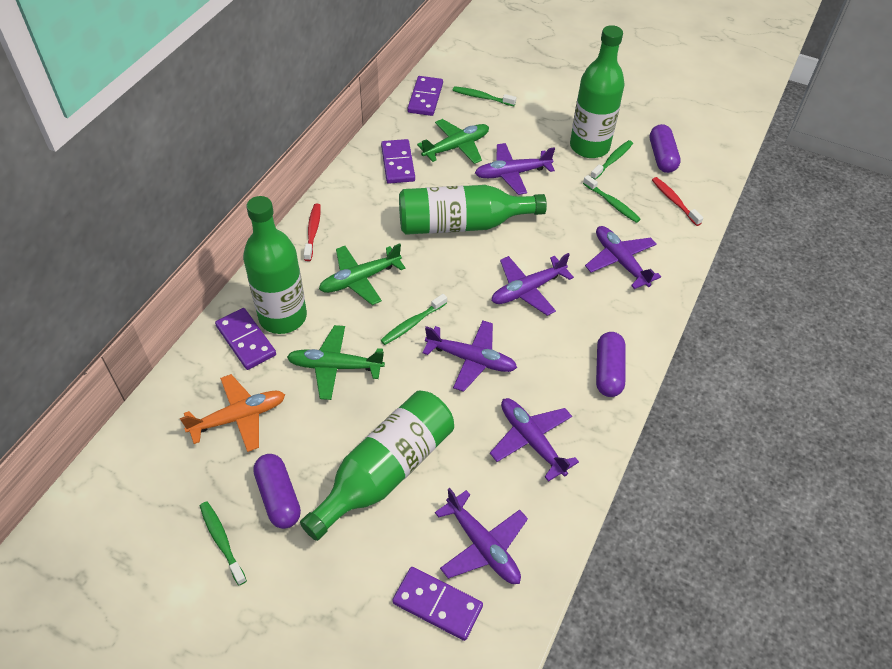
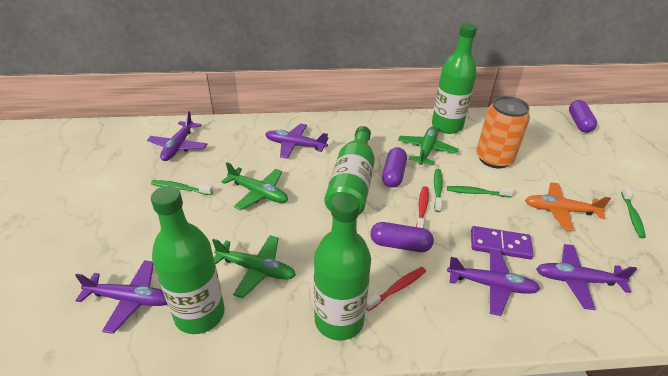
green toothbrush: [200,501,247,586] [381,294,447,345] [453,86,516,106] [583,175,641,223] [590,140,633,180] = 5 -> [151,180,213,195] [434,169,443,212] [447,186,514,197] [621,187,646,238] = 4
orange can: none = 0 -> [476,96,530,169] = 1
purple domino: [215,308,276,370] [381,139,415,184] [392,567,483,641] [407,76,443,116] = 4 -> [471,226,534,259] = 1
purple plane: [422,321,517,392] [435,488,528,584] [475,143,555,195] [490,398,579,482] [492,253,574,316] [585,226,661,289] = 6 -> [75,260,167,334] [147,111,207,161] [265,123,328,159] [447,249,540,316] [536,244,637,310] = 5

